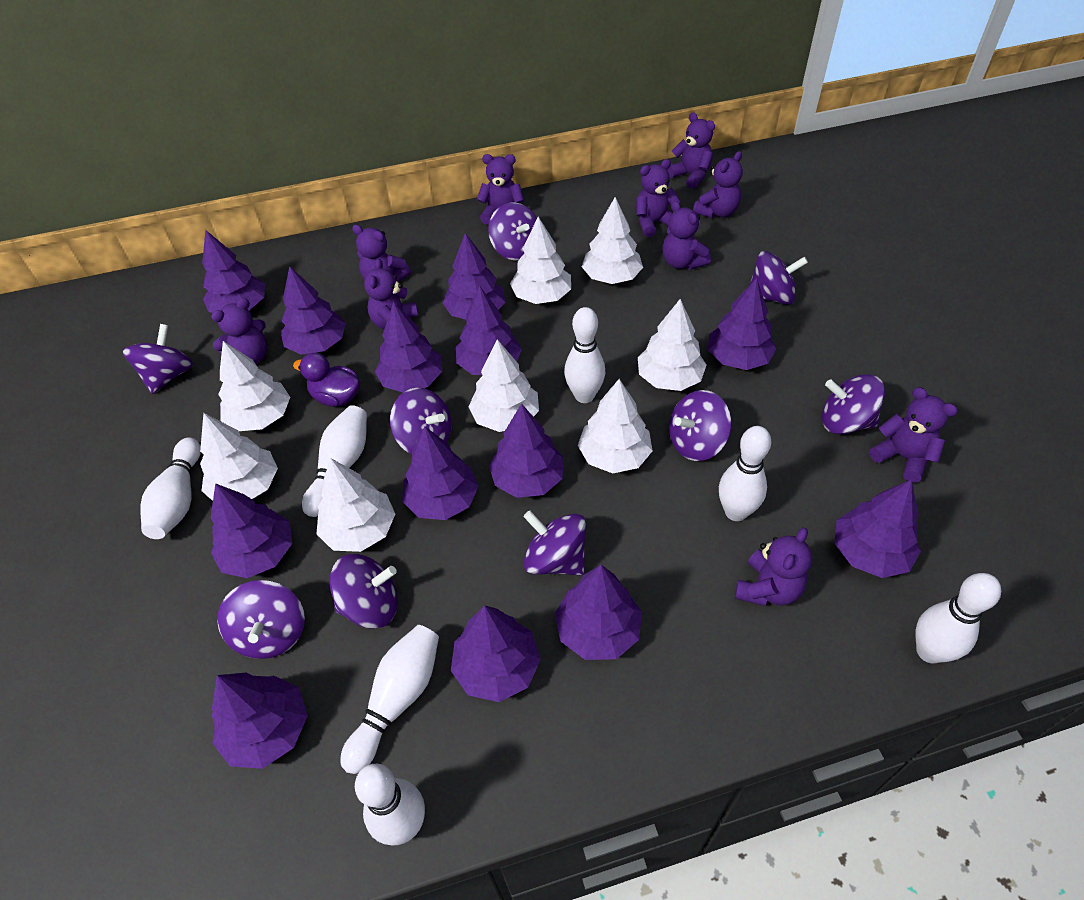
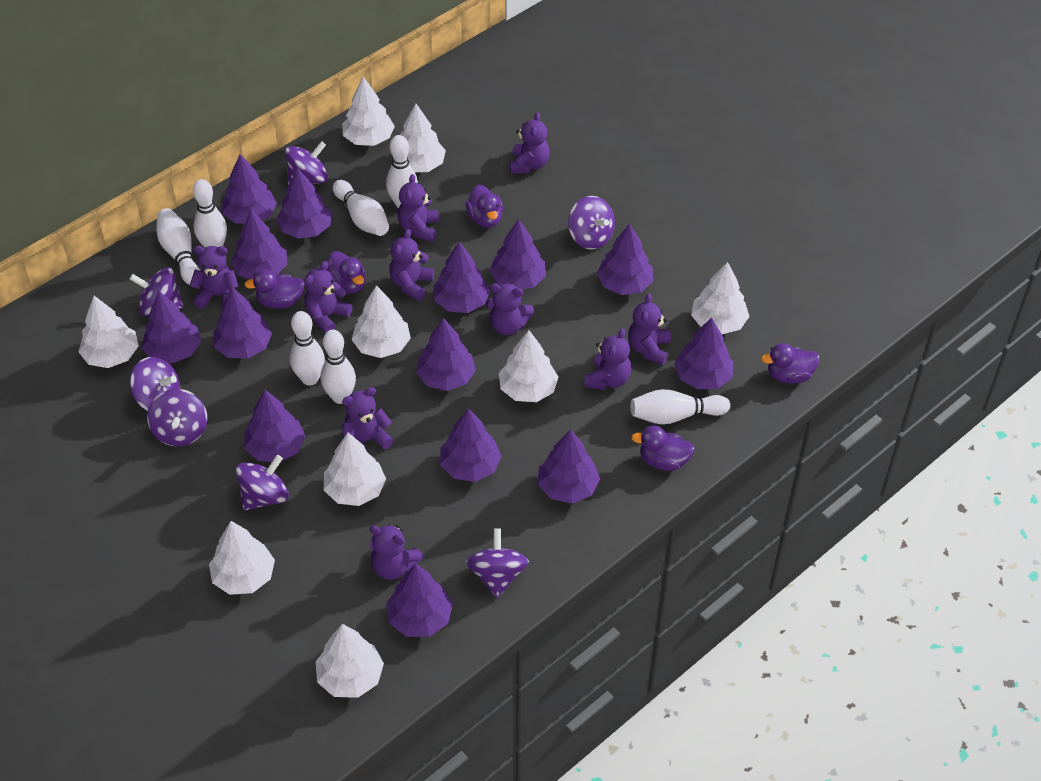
purple duck: [293,353,360,407] = 1 -> [244,269,305,309] [327,251,366,294] [465,185,503,228] [631,426,695,471] [761,343,820,384] = 5
purple spinning top: [123,324,193,394] [217,580,305,659] [329,554,398,629] [390,388,451,454] [488,202,537,261] [523,510,586,575] [669,390,732,461] [750,251,808,305] [822,374,885,434] = 9 -> [129,268,183,316] [130,357,180,411] [147,389,207,446] [236,455,289,511] [285,141,328,186] [466,528,529,598] [568,196,615,250] = 7
purple tree: [202,230,265,313] [211,483,292,578] [212,673,308,769] [281,266,346,355] [375,302,442,392] [402,426,479,520] [443,233,506,319] [451,605,541,702] [456,286,522,375] [489,403,564,498] [555,565,642,660] [708,278,777,370] [834,480,921,578] = 13 -> [142,291,201,364] [213,287,272,359] [222,154,277,224] [231,210,287,279] [244,390,306,462] [276,168,332,239] [386,563,453,637] [416,318,476,391] [433,241,490,313] [440,408,502,482] [489,219,546,290] [538,429,600,503] [597,223,653,295] [674,317,734,389] = 14
white tree: [200,413,278,501] [218,341,290,431] [317,458,395,552] [469,339,539,432] [510,217,571,304] [578,379,653,473] [582,197,643,284] [638,299,707,391] = 8 -> [79,296,139,368] [209,521,275,595] [316,624,384,698] [324,433,386,506] [342,77,395,146] [352,285,411,358] [400,104,446,172] [499,330,558,402] [691,262,750,334] = 9

